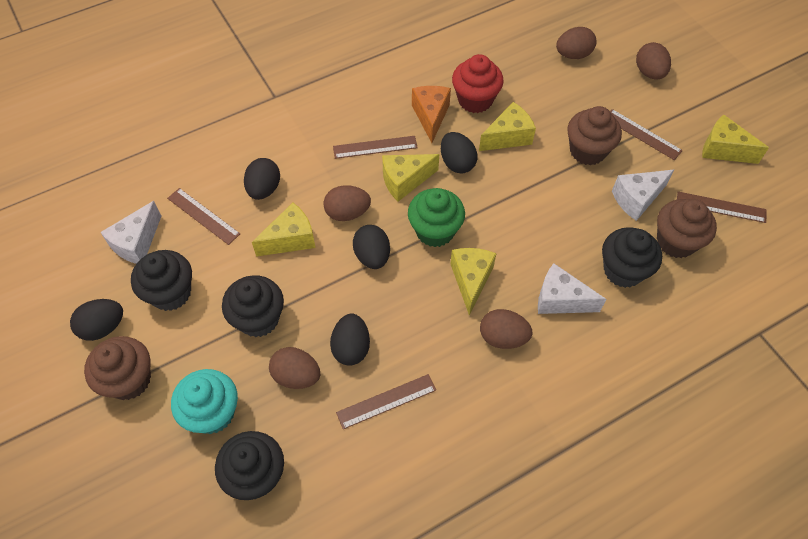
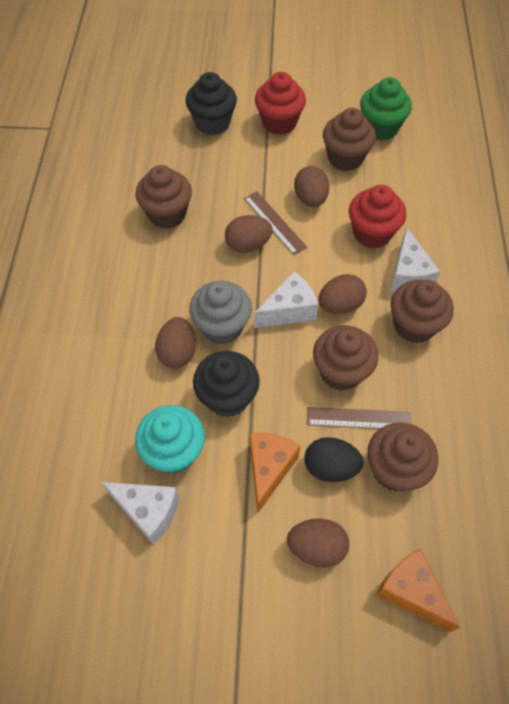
black cupcake: [131,250,192,311] [215,431,284,500] [222,275,284,337] [602,227,662,288] = 4 -> [186,72,237,135] [193,351,260,417] = 2
black egg: [70,299,123,341] [244,158,280,200] [330,314,370,366] [353,225,390,269] [441,132,478,173] = 5 -> [304,437,364,482] = 1
brown cupcake: [84,336,151,400] [567,106,622,165] [657,199,717,258] = 3 -> [135,165,192,229] [313,325,378,391] [323,108,376,171] [367,422,438,492] [391,280,454,343] = 5
brown ruler: [167,188,240,245] [333,136,418,159] [336,374,436,429] [610,109,683,160] [677,191,767,223] = 5 -> [244,191,307,255] [307,407,411,429] = 2
grey cupcake: none = 0 -> [189,281,252,345] = 1
orange cheese: [412,86,451,143] = 1 -> [250,433,300,513] [376,548,460,632] = 2
red cupcake: [452,54,504,113] = 1 -> [255,72,306,135] [349,185,406,249] = 2
yellow cheese: [252,203,316,257] [382,154,439,201] [450,248,497,315] [479,102,536,151] [702,114,769,164] = 5 -> none = 0

